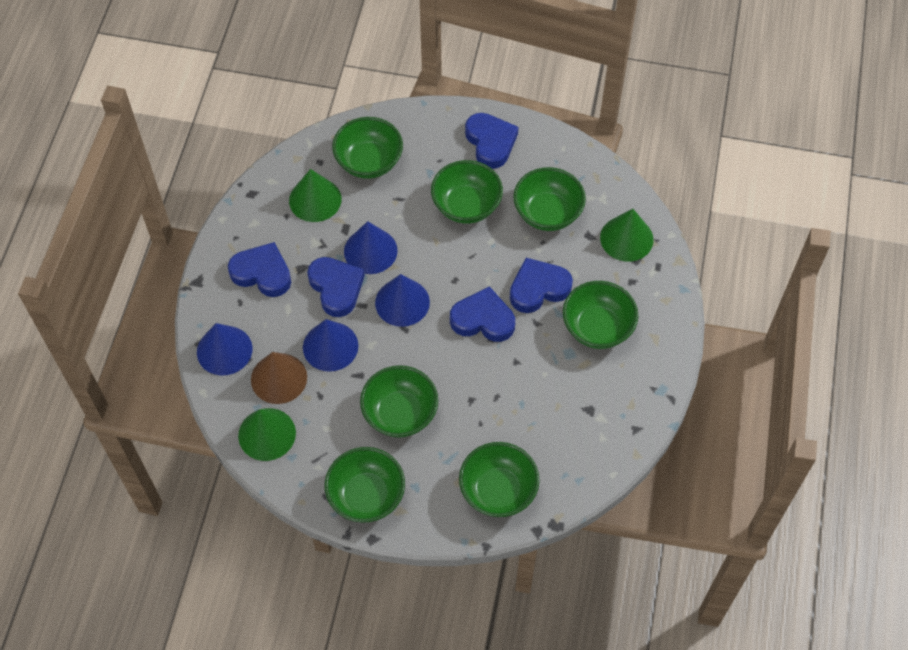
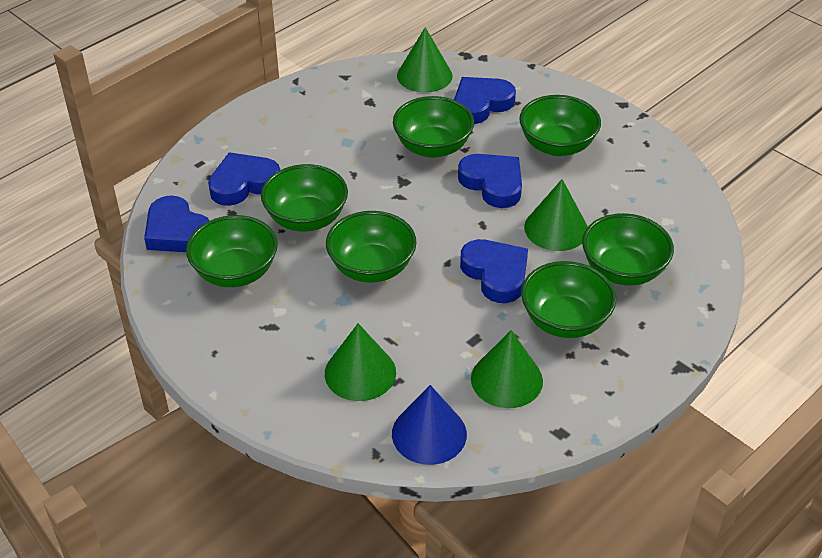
blue cone: [197,323,252,376] [303,319,358,372] [344,221,398,274] [375,274,430,327] = 4 -> [392,385,467,465] = 1
brown cone: [251,352,307,404] = 1 -> none = 0
green cone: [238,408,296,461] [289,169,342,222] [600,209,654,262] = 3 -> [325,323,396,401] [397,27,453,93] [471,330,543,408] [524,179,588,251] = 4

